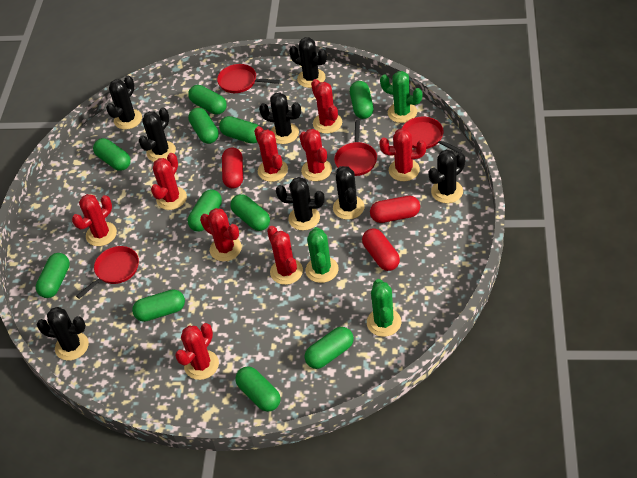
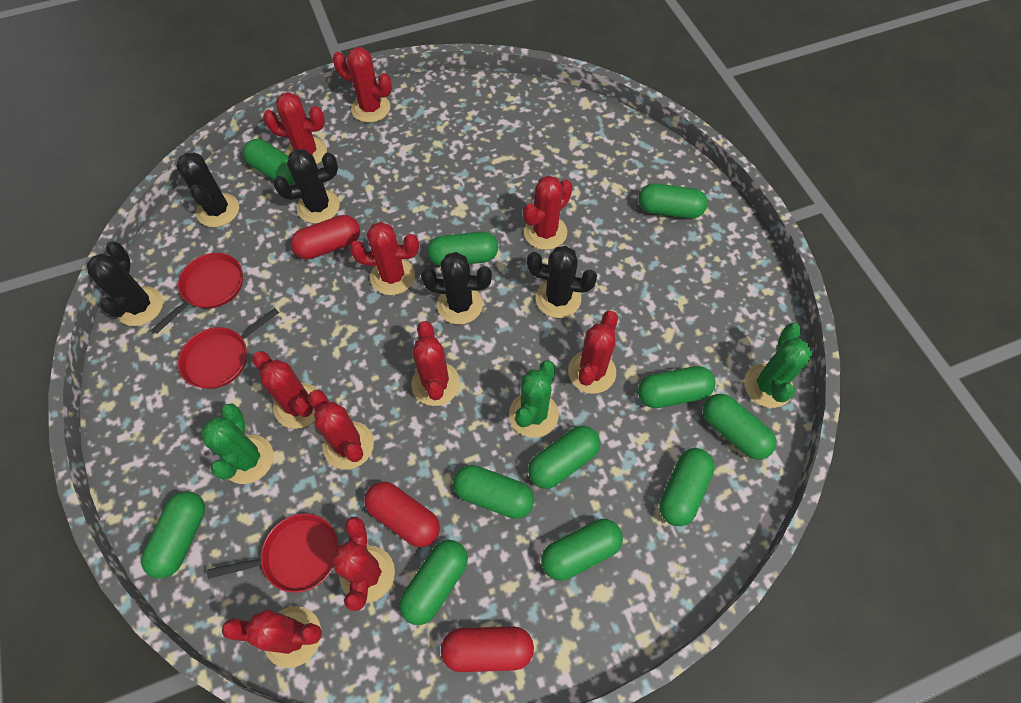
black cactus: [37,307,89,361] [106,76,142,130] [139,107,176,162] [259,92,301,144] [276,177,325,230] [289,37,327,88] [333,166,365,220] [428,149,465,203] = 8 -> [87,241,163,326] [176,153,239,227] [273,149,340,223] [421,252,492,324] [527,246,597,318] = 5
red cactus: [72,194,117,246] [151,153,187,210] [175,323,219,380] [200,208,242,261] [254,126,288,182] [267,226,303,285] [299,129,332,181] [311,79,342,134] [379,128,426,181] = 9 -> [222,606,322,668] [252,351,318,429] [263,92,327,164] [308,390,374,470] [331,517,395,611] [333,47,392,123] [350,222,419,295] [411,321,460,406] [523,175,573,250] [568,311,618,394] = 10
red pan: [76,246,139,299] [217,64,280,93] [334,120,377,176] [402,117,462,153] = 4 -> [152,253,243,333] [178,308,279,389] [207,514,338,593] = 3

